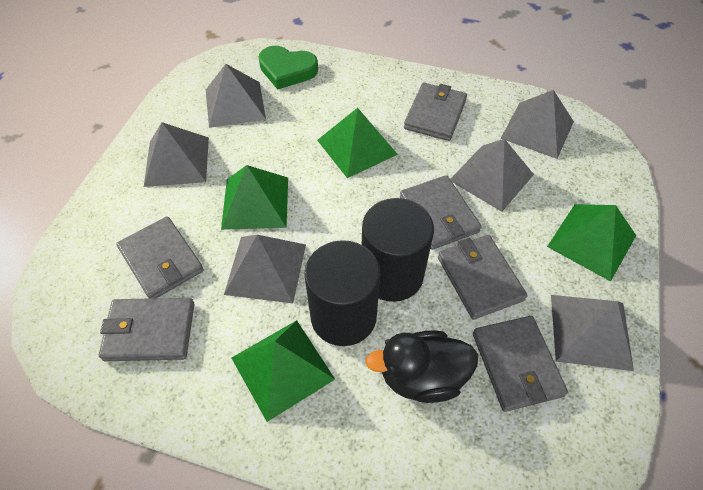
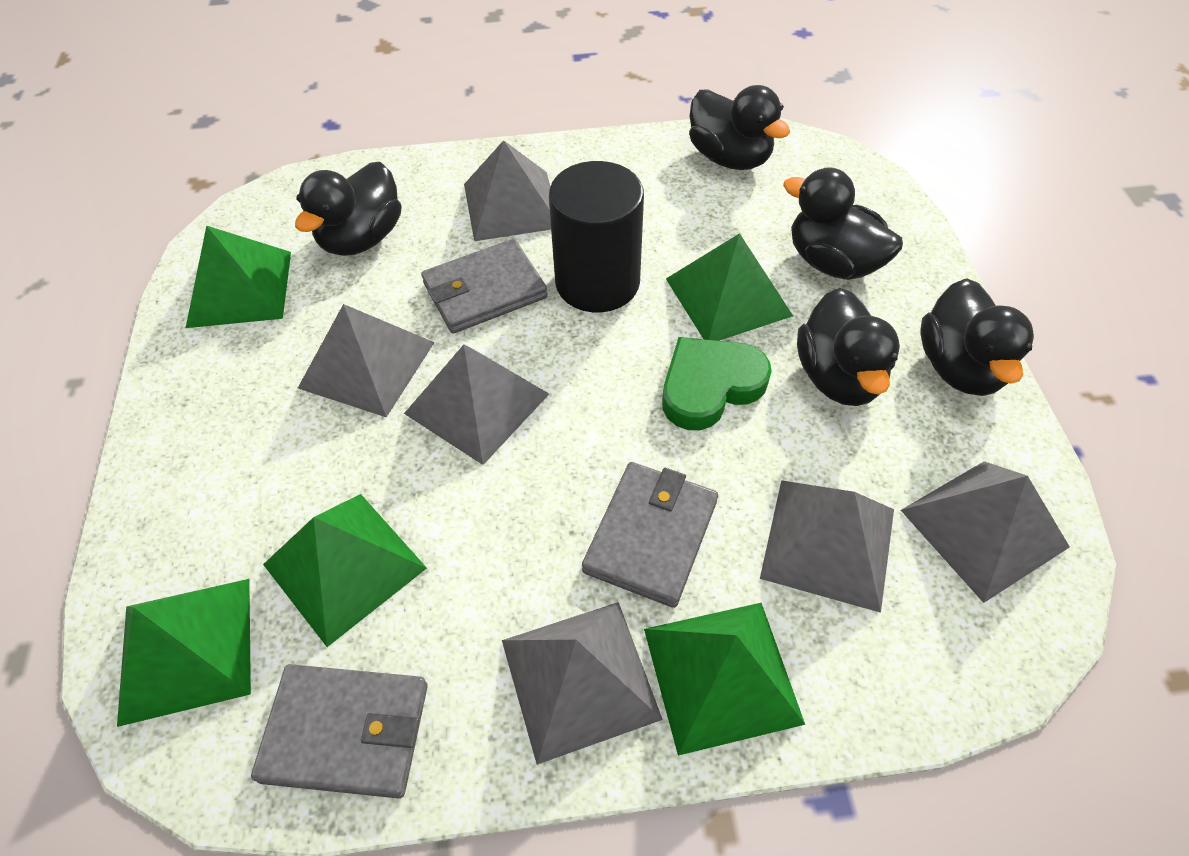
black cylinder: [304,240,381,346] [362,198,434,302] = 2 -> [549,161,644,312] = 1
black duck: [365,330,478,403] = 1 -> [295,162,401,256] [689,85,790,170] [783,167,903,280] [797,288,900,406] [920,278,1034,396] = 5
green pyramid: [221,165,288,230] [232,320,335,422] [317,108,398,178] [547,204,636,282] = 4 -> [117,579,251,727] [186,225,291,328] [263,494,427,647] [644,603,805,756] [666,233,793,341] = 5
grey wallet: [99,298,194,361] [116,216,204,299] [400,175,481,250] [404,83,467,141] [438,235,528,320] [473,316,568,412] = 6 -> [251,664,428,799] [421,239,548,333] [582,462,718,608] = 3

